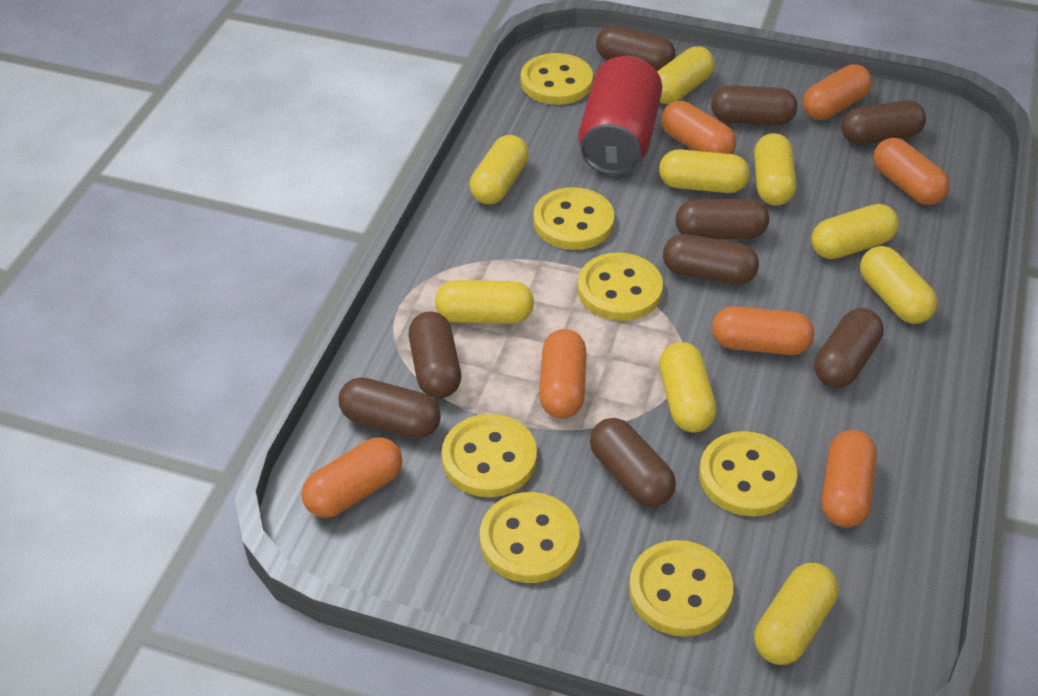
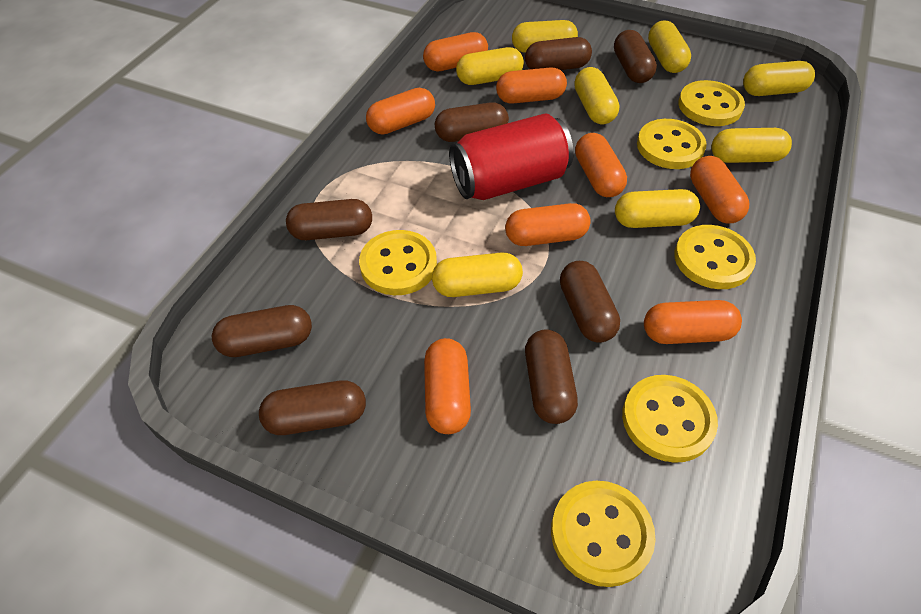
brown capsule: [339,377,441,438] [409,312,461,398] [590,418,676,507] [596,26,675,71] [663,234,759,285] [676,199,769,239] [711,86,797,125] [814,308,884,388] [841,100,926,145] = 9 -> [212,305,312,357] [259,380,366,435] [286,199,372,240] [435,102,509,142] [525,37,592,70] [525,330,578,424] [560,261,620,343] [614,30,657,83] = 8
orange capsule: [302,437,402,518] [539,329,587,419] [661,101,736,154] [712,306,814,355] [803,64,872,120] [822,430,877,528] [873,138,949,205] = 7 -> [366,88,435,134] [423,32,488,71] [424,338,471,434] [496,67,567,104] [505,203,591,246] [575,133,627,197] [644,300,742,344] [690,156,749,223] = 8
yellow button: [442,414,537,497] [480,492,580,583] [521,53,593,105] [533,187,614,250] [577,252,663,321] [629,540,733,637] [699,431,797,517] = 7 -> [359,230,437,295] [551,481,656,587] [622,375,718,463] [637,119,707,169] [674,225,756,289] [678,80,745,126] = 6
yellow capsule: [435,280,534,323] [470,135,529,204] [657,46,715,104] [659,149,750,193] [659,342,717,432] [754,133,796,206] [754,563,839,665] [811,204,899,259] [860,246,937,324] = 9 -> [432,253,523,297] [456,47,524,85] [512,20,578,53] [574,67,619,124] [615,189,700,228] [648,20,691,73] [711,128,792,163] [743,61,815,96] = 8

